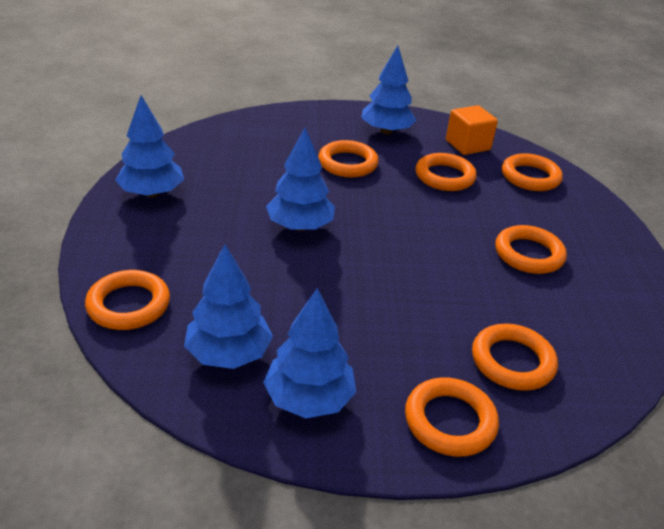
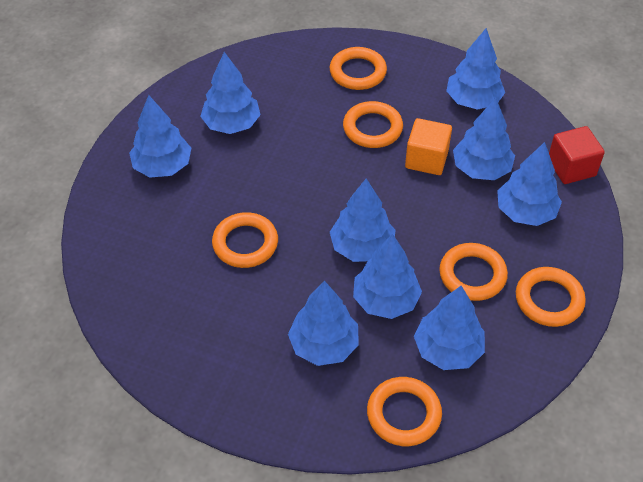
blue tree: [115,95,184,197] [184,244,273,369] [263,288,356,418] [266,128,335,231] [361,45,416,134] = 5 -> [129,95,191,178] [200,52,261,134] [288,281,359,366] [330,179,395,262] [353,234,422,319] [414,286,485,370] [446,28,505,110] [453,98,515,180] [497,142,562,226] = 9
orange ring: [85,270,170,330] [318,140,378,177] [405,377,499,457] [416,153,477,191] [472,324,558,391] [495,225,567,274] [502,153,563,191] = 7 -> [212,212,278,268] [330,47,387,90] [343,101,403,148] [367,377,442,446] [439,243,508,301] [516,267,586,327] = 6
red cube: none = 0 -> [549,126,605,184] = 1

